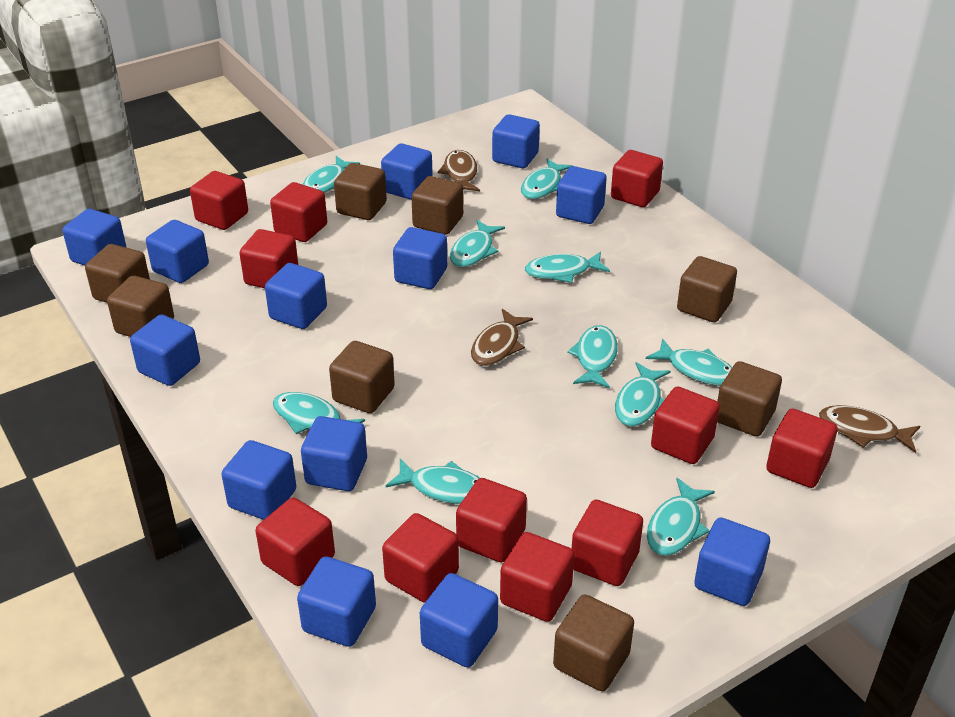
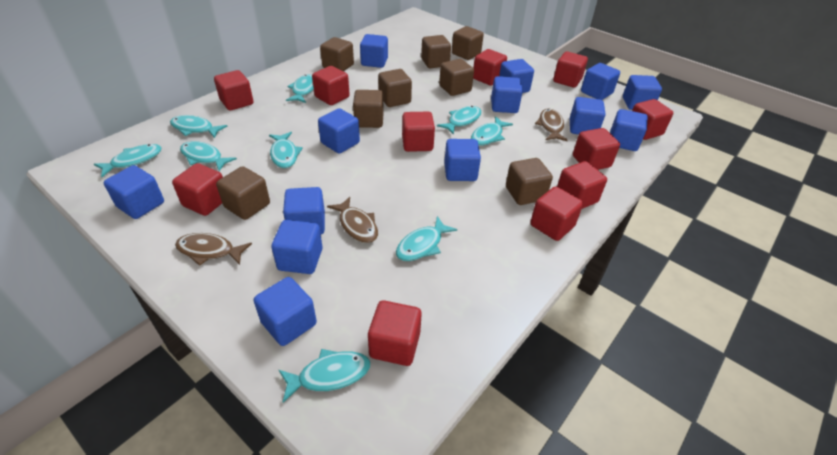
turquoise fish: [273,392,365,434] [302,156,360,193] [386,459,480,504] [450,220,505,267] [521,159,573,199] [525,252,610,283] [567,325,618,388] [615,362,671,426] [646,338,732,386] [647,478,715,556] = 10 -> [94,144,162,177] [170,115,227,138] [180,141,237,171] [269,132,303,168] [279,349,370,403] [286,74,314,103] [396,216,457,261] [437,106,481,135] [471,116,513,146] = 9

